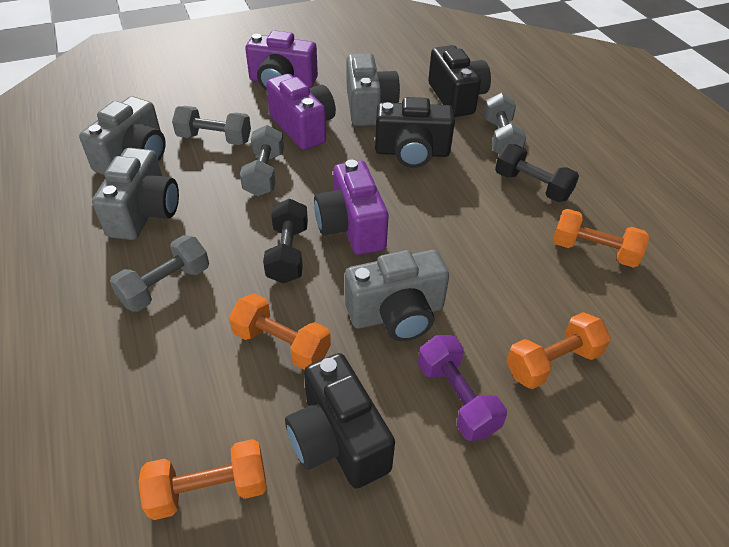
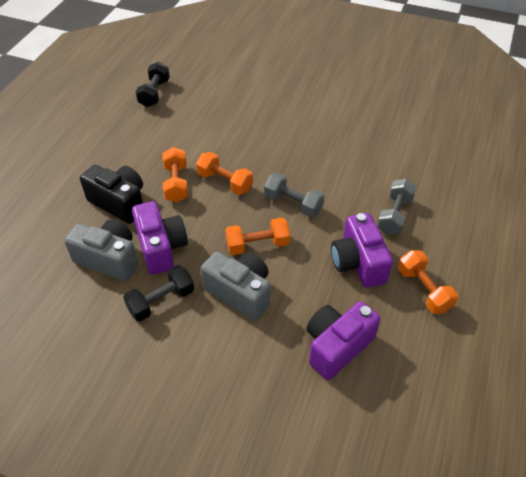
black camera: [285,353,395,489] [375,97,455,168] [428,45,491,117] = 3 -> [80,165,143,224] = 1
grey camera: [79,96,166,175] [92,148,179,240] [345,250,449,341] [347,53,400,126] = 4 -> [64,219,139,281] [201,252,271,321] = 2
grey dumbbell: [110,235,209,312] [172,106,251,145] [240,125,284,196] [484,93,526,155] = 4 -> [264,173,324,217] [377,179,417,235] = 2
purple dumbbell: [418,335,507,441] = 1 -> none = 0

